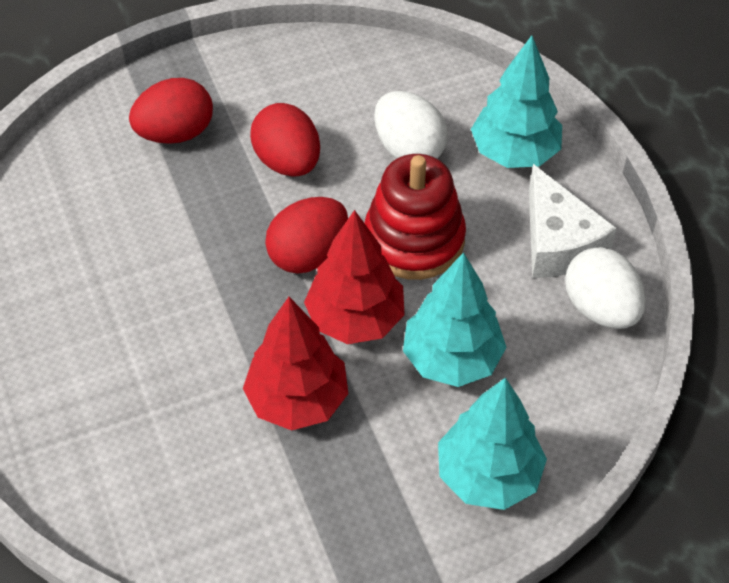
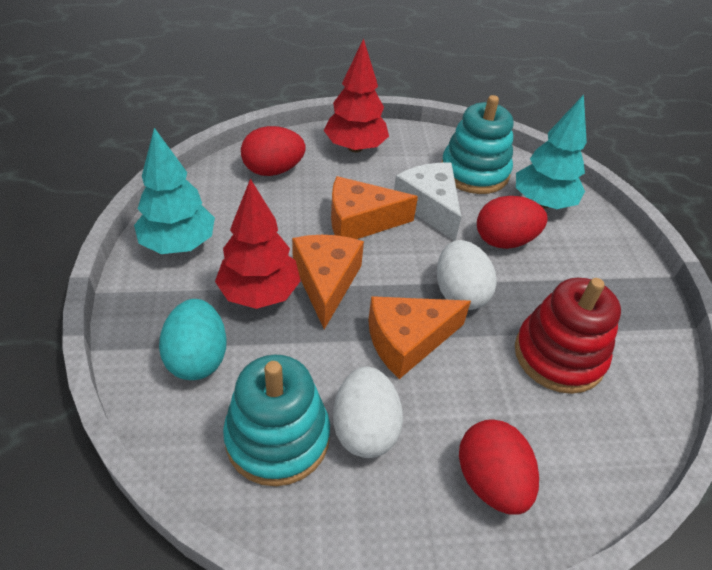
orange cheese: none = 0 -> [292,235,364,329] [331,176,418,239] [368,296,471,379] = 3
turquoise egg: none = 0 -> [159,299,227,380] = 1
turquoise stacking toy: none = 0 -> [223,355,330,486] [441,95,514,194] = 2
turquoise tree: [403,252,507,387] [438,377,547,510] [471,35,562,168] = 3 -> [134,128,215,254] [516,94,587,209] = 2

